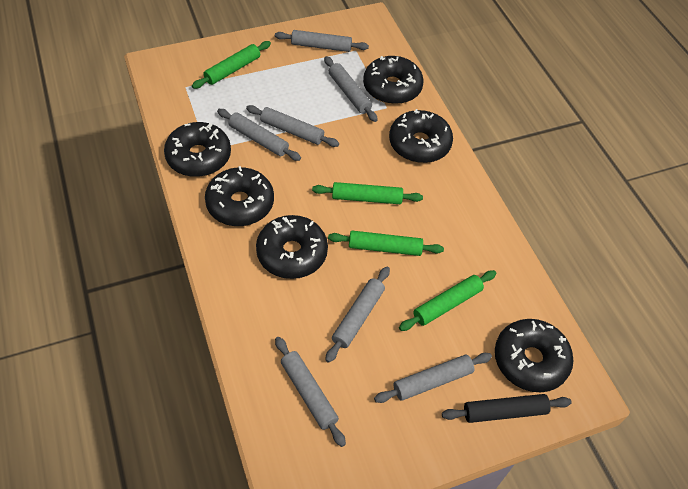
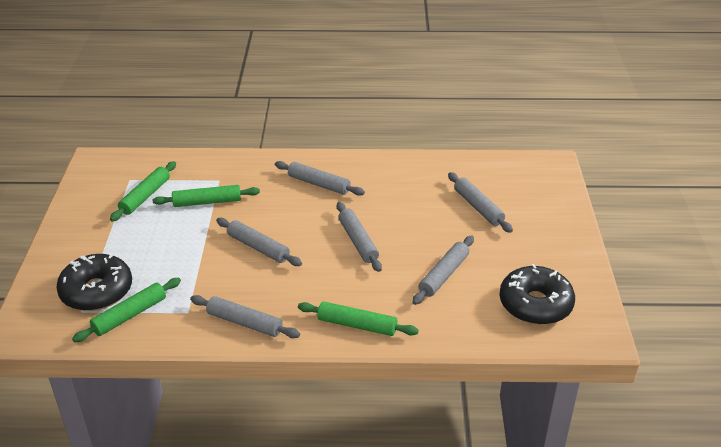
black donut: [164,122,231,177] [205,166,274,226] [256,215,328,279] [363,56,424,104] [389,109,453,163] [495,319,574,392] = 6 -> [56,254,132,311] [499,264,575,325] = 2
black rolling pin: [442,394,572,423] = 1 -> none = 0
grey rolling pin: [217,109,301,161] [246,105,339,147] [275,30,369,52] [275,337,346,447] [324,56,378,122] [325,267,390,363] [374,353,492,403] = 7 -> [190,295,300,338] [216,218,302,266] [275,161,365,196] [337,202,382,272] [412,235,474,305] [448,172,513,233] = 6

